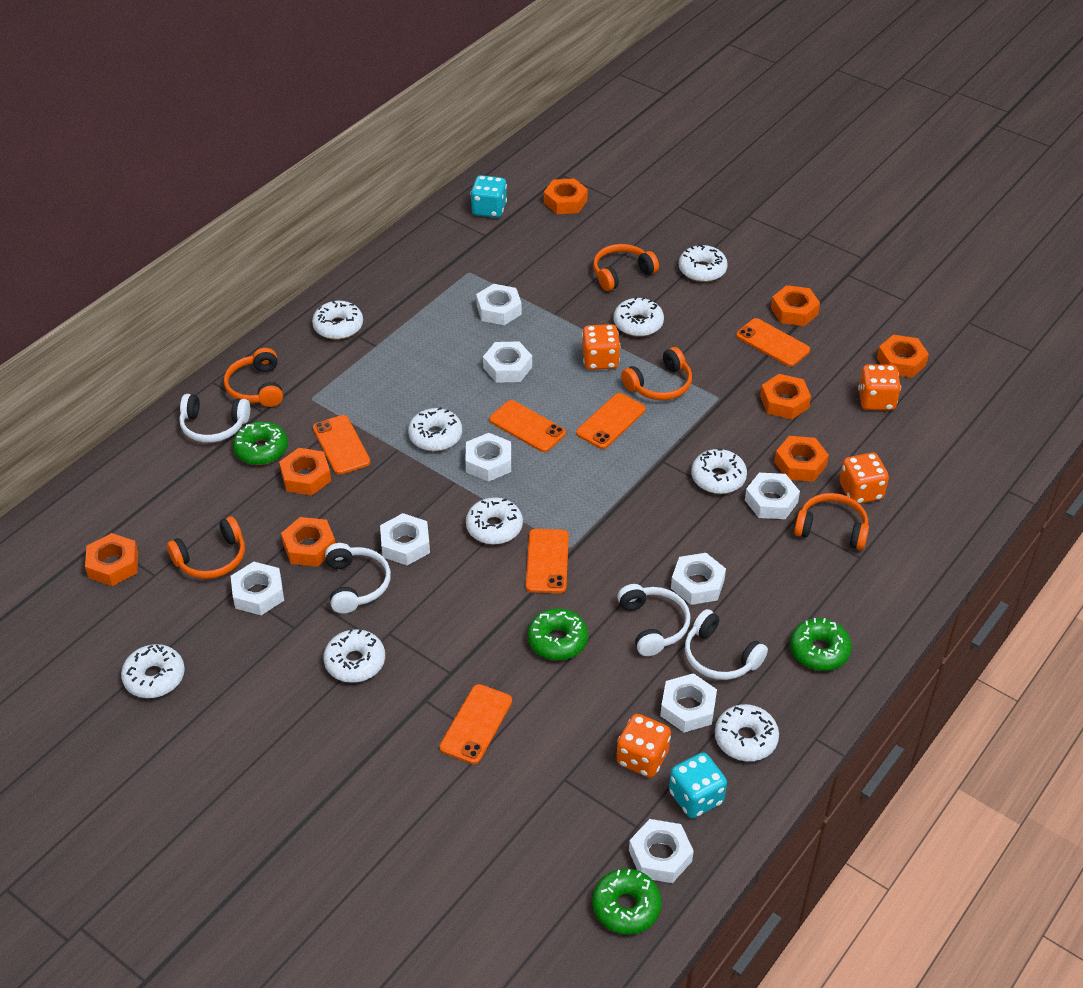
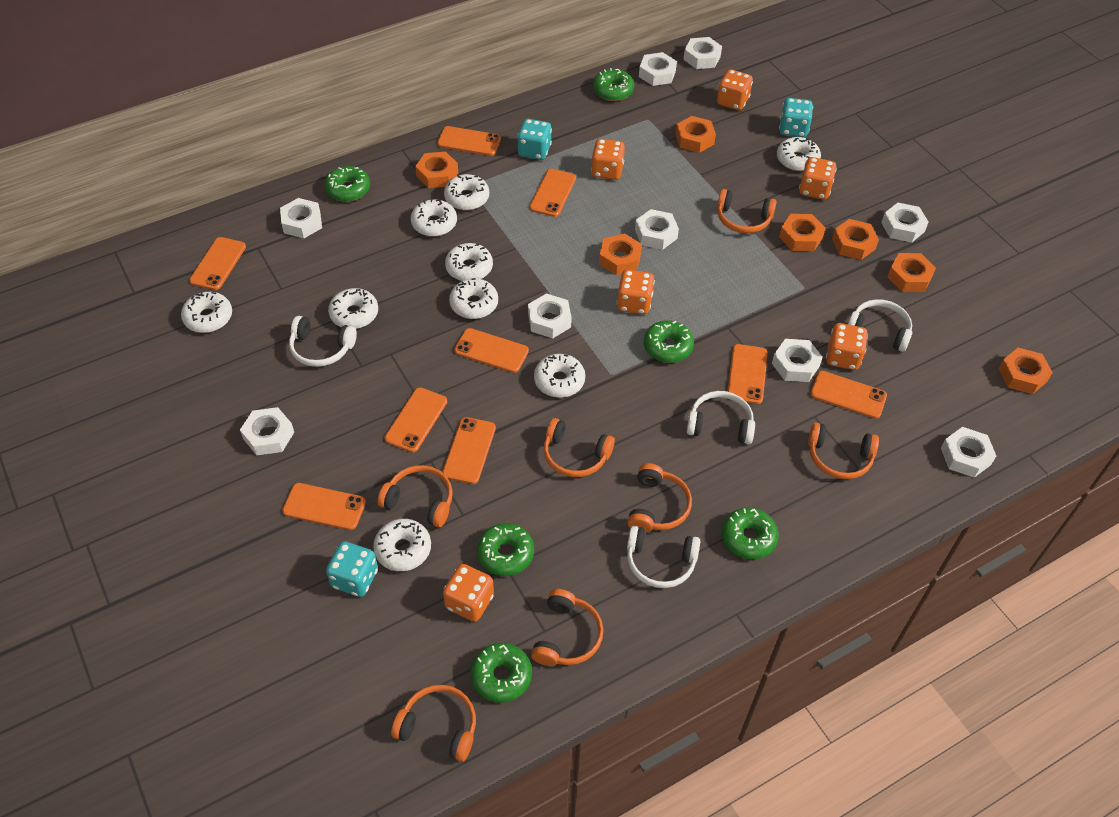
green donut: [233,421,288,465] [527,608,588,660] [592,868,662,935] [790,618,852,671] = 4 -> [324,166,370,202] [470,643,532,703] [477,523,534,576] [593,68,634,101] [644,320,694,363] [721,507,779,559] = 6
orange dice: [582,324,620,370] [616,714,671,778] [840,453,889,504] [858,364,901,410] = 4 -> [443,564,494,622] [591,139,625,180] [617,270,655,314] [717,69,753,110] [799,157,837,200] [826,323,868,370] = 6
orange headphones: [167,516,245,579] [224,348,283,407] [593,244,659,291] [621,347,692,400] [794,493,869,550] = 5 -> [378,465,453,528] [391,685,476,762] [531,589,604,666] [544,418,615,477] [628,463,692,533] [717,189,777,233] [808,422,879,479] = 7
orange nut: [85,533,138,586] [279,448,331,495] [281,517,335,567] [544,178,588,214] [760,374,811,419] [771,285,820,326] [774,436,829,482] [877,335,929,378] = 8 -> [415,152,458,188] [599,233,642,275] [676,116,716,153] [779,214,825,251] [832,219,879,260] [887,253,936,292] [999,348,1053,394] = 7
orange phone: [313,415,370,475] [440,684,512,764] [489,400,566,452] [526,529,569,593] [576,393,645,449] [736,318,810,367] = 6 -> [189,237,246,290] [282,483,366,530] [385,387,447,453] [437,126,501,156] [442,417,496,484] [454,328,529,373] [529,169,576,217] [727,344,768,404] [810,371,887,419] = 9
turquoise dice: [470,175,507,218] [669,752,727,818] = 2 -> [326,541,378,597] [517,119,552,160] [779,98,813,137] = 3

